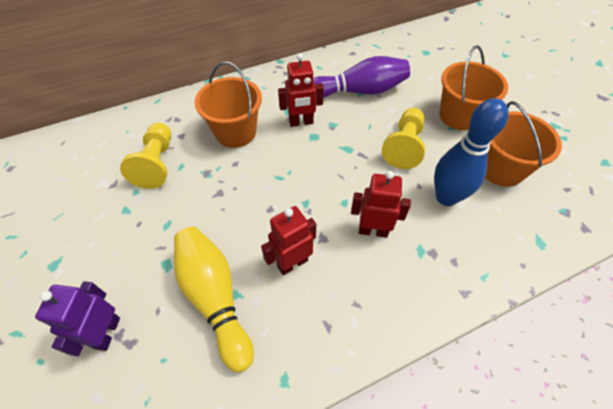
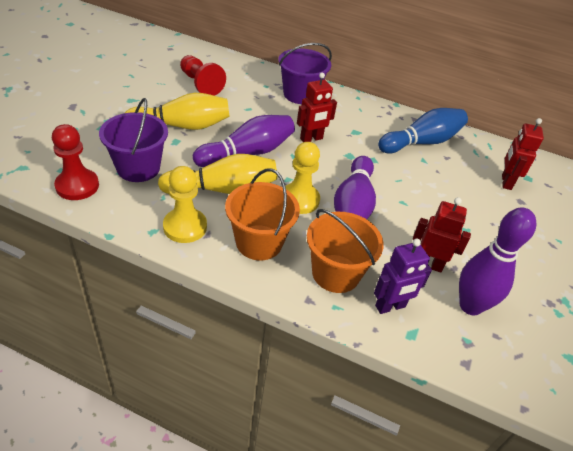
orange bucket: [195,62,262,148] [439,45,508,130] [485,101,562,187] = 3 -> [225,169,300,260] [307,209,384,293] = 2
purple bowling pin: [313,56,410,98] = 1 -> [193,115,295,167] [334,156,376,219] [459,208,536,315] = 3
purple bucket: none = 0 -> [99,98,168,182] [278,43,332,104] = 2
red pawn: none = 0 -> [52,124,99,200] [180,55,226,96] = 2
yellow bowling pin: [174,227,254,372] = 1 -> [125,93,230,130] [158,154,277,194] = 2

